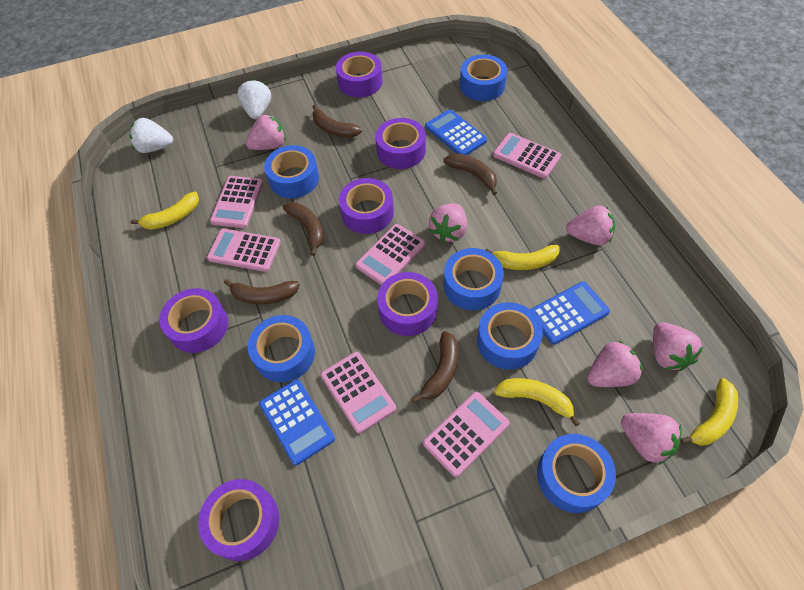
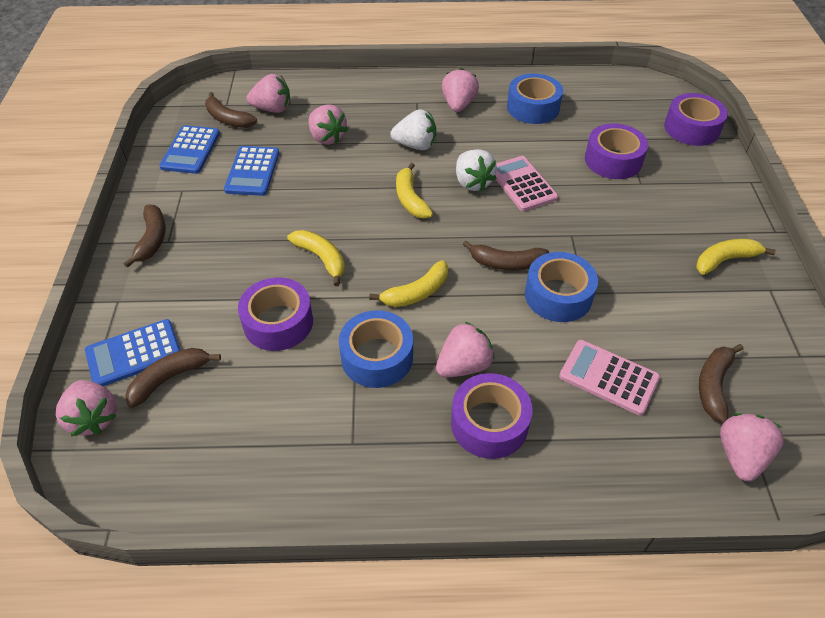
blue tape: [248,315,315,382] [264,145,319,198] [443,248,504,310] [460,55,507,101] [477,302,543,370] [537,434,616,513] = 6 -> [339,310,413,388] [507,73,563,124] [525,252,598,322] = 3
pink calculator: [207,228,281,272] [210,176,263,228] [321,352,396,434] [355,224,425,285] [423,392,510,477] [493,133,561,179] = 6 -> [495,156,558,211] [559,340,660,416] = 2
purple tape: [160,288,228,353] [198,479,279,561] [336,52,383,97] [339,178,394,234] [375,118,426,169] [377,272,438,336] = 6 -> [238,277,313,351] [451,373,533,459] [585,123,648,179] [664,93,728,146] = 4

